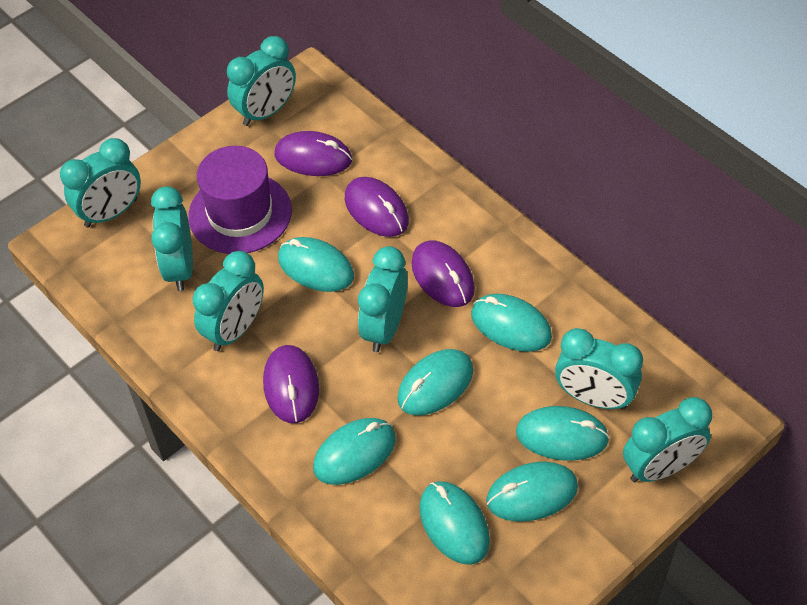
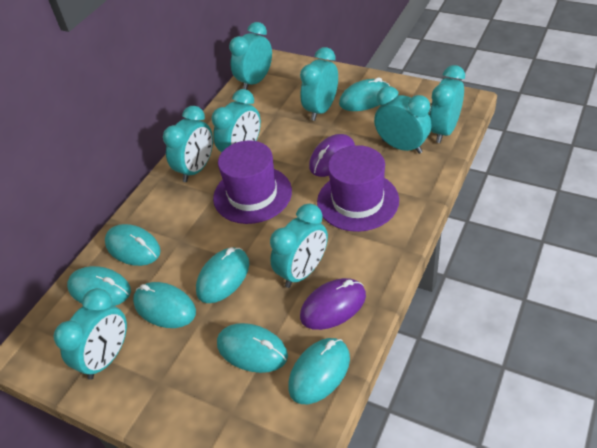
purple hat: [188,146,292,254] = 1 -> [213,140,292,224] [317,145,399,232] = 2
purple mouse: [263,345,319,423] [274,131,352,176] [345,177,409,237] [411,240,475,307] = 4 -> [300,278,366,330] [309,134,355,177] = 2
turquoise clock: [60,138,141,228] [151,186,193,291] [193,251,264,351] [227,36,296,126] [358,246,407,352] [555,328,643,410] [623,397,712,482] = 7 -> [54,288,127,380] [163,106,213,182] [212,89,261,153] [229,22,272,90] [270,204,328,288] [300,47,338,121] [374,86,431,154] [429,65,465,143] = 8

